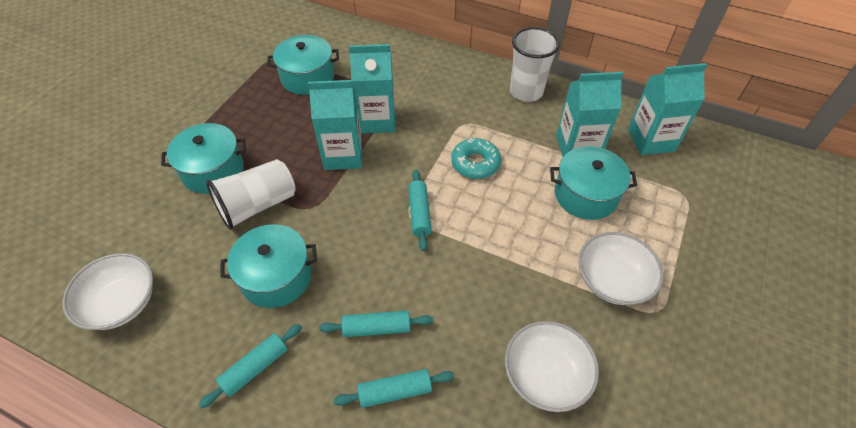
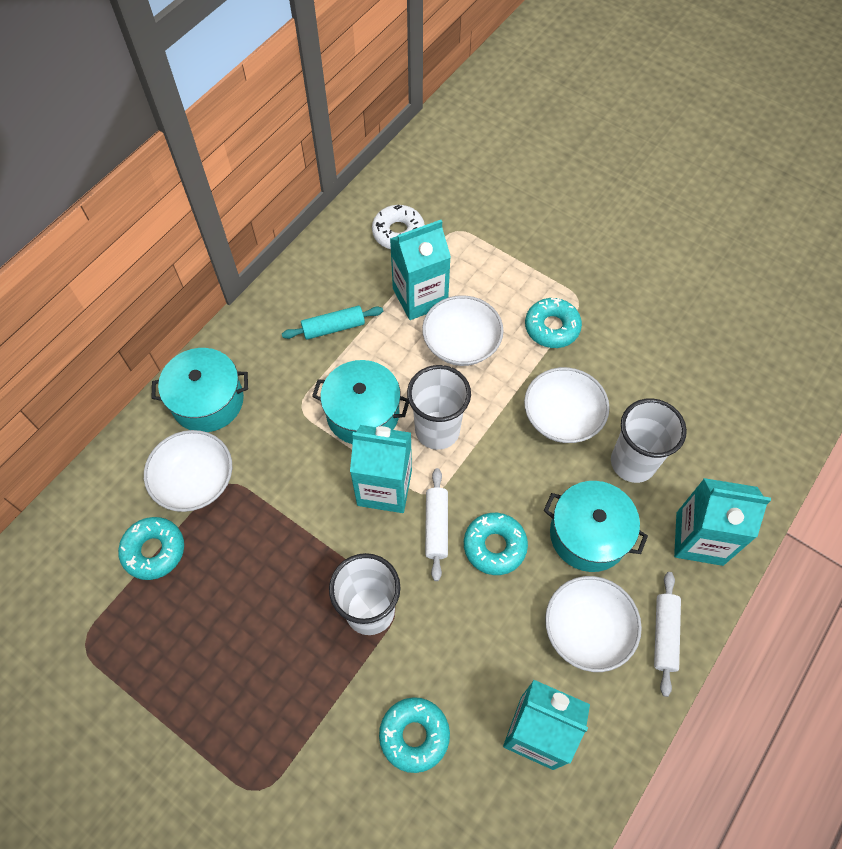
turquoise donut: [451,138,501,179] = 1 -> [118,517,184,580] [379,697,450,773] [464,513,528,575] [525,298,582,348] = 4
turquoise pot: [161,123,246,194] [220,224,317,308] [267,35,339,95] [550,146,637,220] = 4 -> [151,348,248,432] [312,360,409,444] [543,481,648,572] = 3
turquoise rolling pin: [199,324,302,408] [319,311,433,337] [334,369,454,408] [408,170,432,251] = 4 -> [282,306,383,340] = 1
white bowl: [62,253,153,330] [505,321,599,412] [579,232,664,305] = 3 -> [144,430,232,512] [422,295,504,366] [524,367,609,443] [545,576,642,672] = 4
white cup: [206,159,296,230] [510,27,560,102] = 2 -> [329,553,401,635] [407,365,471,450] [611,398,687,483] = 3
white donut: none = 0 -> [372,205,425,249] = 1
white rolling pin: none = 0 -> [425,468,448,581] [654,572,681,697] = 2

